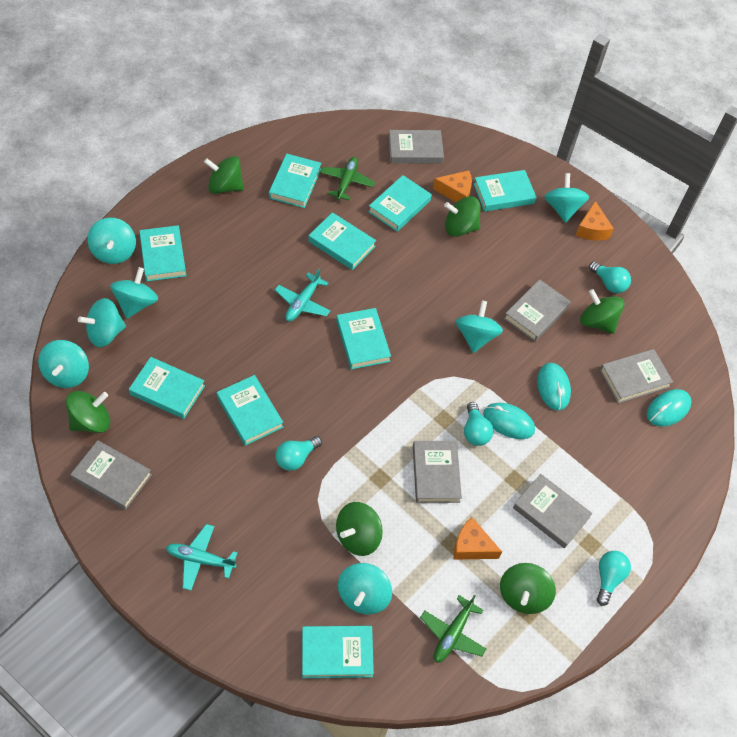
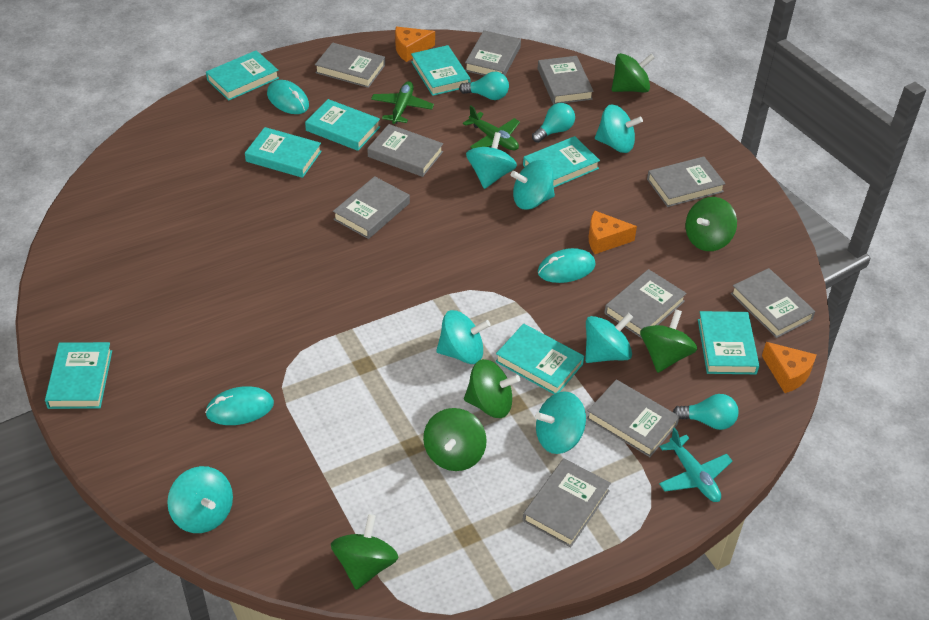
grey book: [70,440,152,510] [388,130,444,164] [413,441,462,503] [504,279,571,342] [513,474,592,548] [600,349,673,403] = 6 -> [315,43,385,88] [333,176,410,239] [367,124,443,177] [465,30,521,76] [523,458,611,547] [538,56,594,104] [586,379,680,457] [604,269,687,338] [647,157,726,207] [731,268,815,338] = 10
turquoise book: [129,357,205,419] [139,225,186,281] [217,375,283,446] [269,154,321,208] [302,626,374,678] [309,212,376,270] [336,308,391,369] [368,175,432,232] [473,170,537,212] = 9 -> [45,342,112,409] [206,50,279,101] [245,127,322,178] [305,99,380,151] [411,45,471,96] [495,324,584,394] [523,136,600,188] [698,311,759,374] = 8
turquoise light bulb: [276,436,322,471] [464,402,493,446] [589,262,631,293] [597,551,631,606] = 4 -> [459,72,509,100] [532,103,575,143] [673,394,739,430] = 3
turquoise plane: [166,524,238,591] [275,268,330,321] = 2 -> [659,428,732,502] = 1

